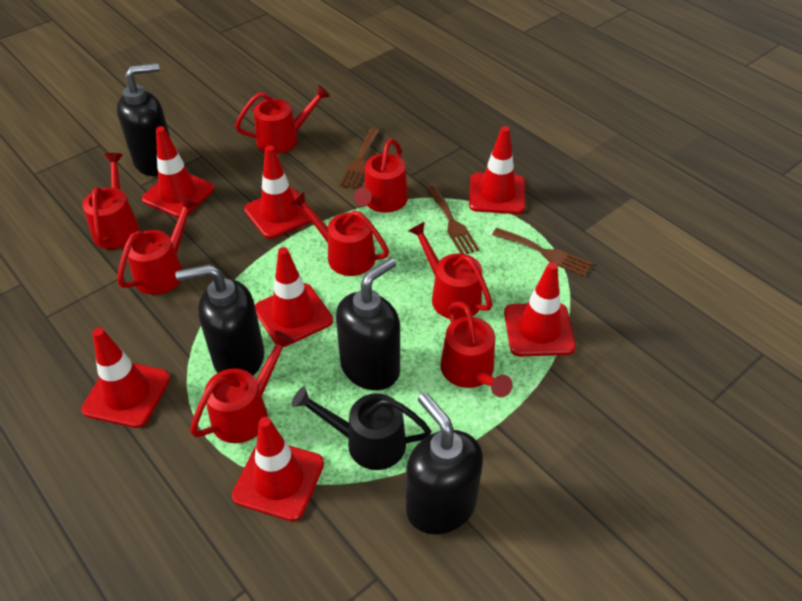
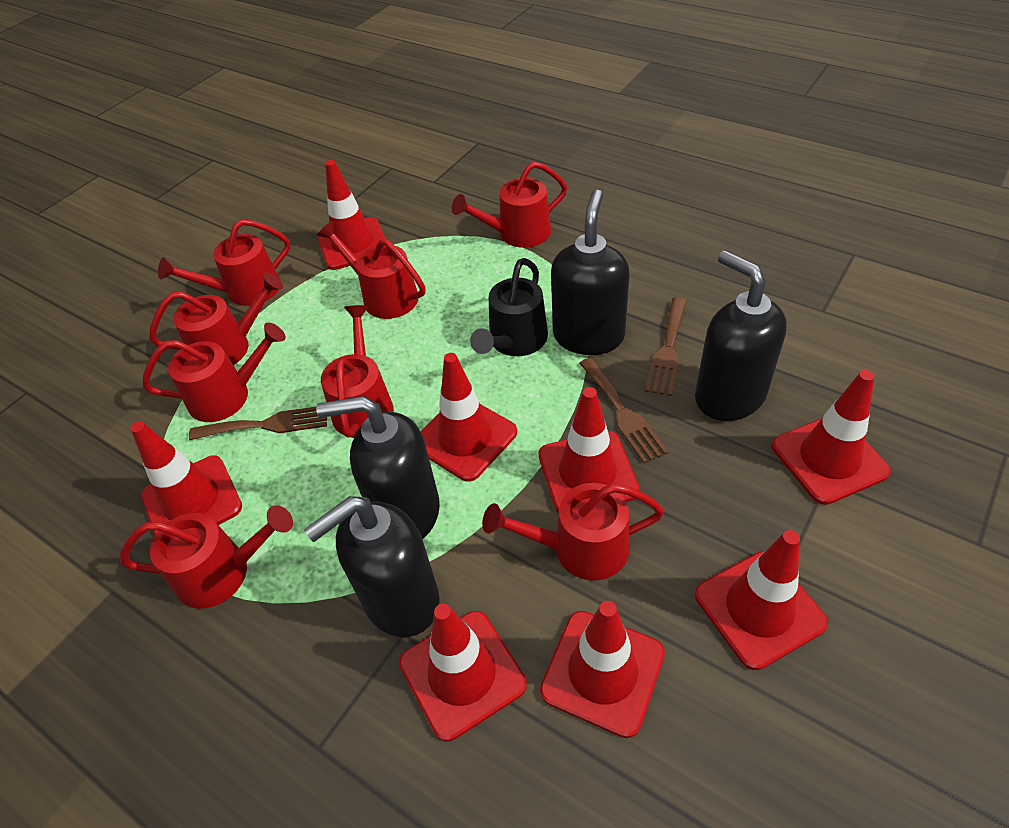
red traffic cone: [81,328,170,428] [142,126,214,218] [232,417,324,521] [244,145,312,239] [255,247,333,347] [469,126,525,214] [504,262,576,356] = 7 -> [131,421,242,535] [317,160,386,270] [399,604,527,742] [420,353,517,482] [538,387,640,513] [540,601,665,738] [695,530,828,670] [772,370,891,505] = 8

